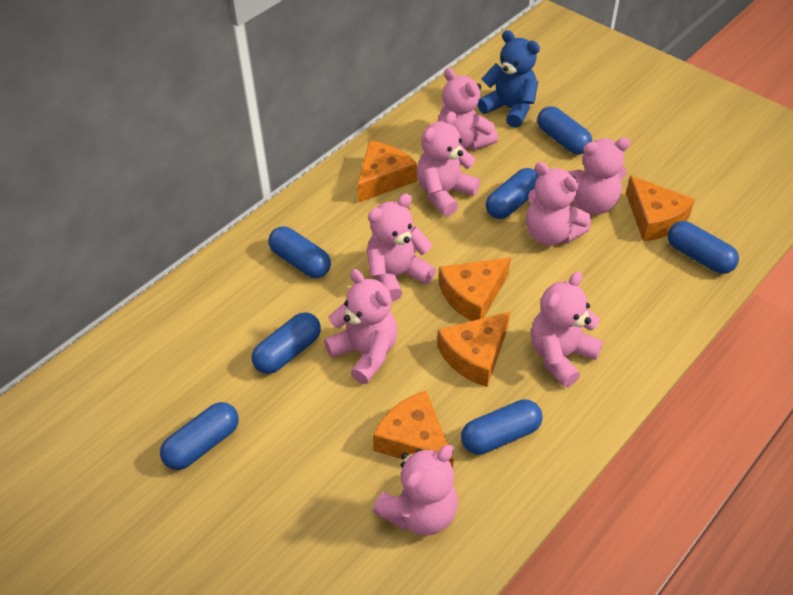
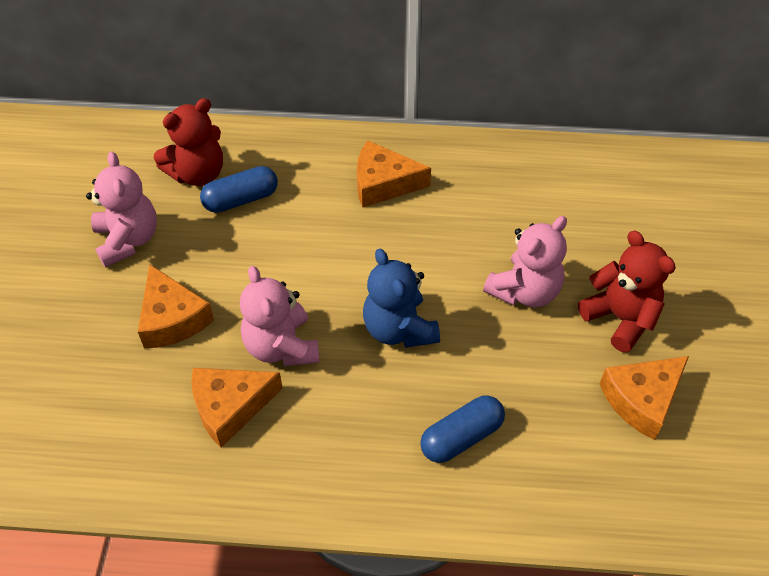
blue capsule: [160,402,239,470] [252,312,321,374] [269,226,331,278] [461,399,543,455] [486,168,539,219] [537,106,592,155] [668,221,739,274] = 7 -> [200,166,278,213] [420,395,505,463] = 2
orange cheese: [357,141,417,203] [373,391,454,469] [437,312,510,387] [439,257,511,321] [626,176,695,241] = 5 -> [138,265,214,349] [191,368,283,448] [357,141,431,208] [600,356,689,440] = 4
pink teddy bear: [324,269,397,384] [367,194,436,302] [373,445,458,535] [417,112,480,216] [438,68,498,150] [526,162,591,246] [531,271,603,387] [567,137,631,215] = 8 -> [86,151,157,267] [240,266,319,366] [483,216,567,307] = 3
red teddy bear: none = 0 -> [154,98,223,186] [578,231,676,353] = 2

